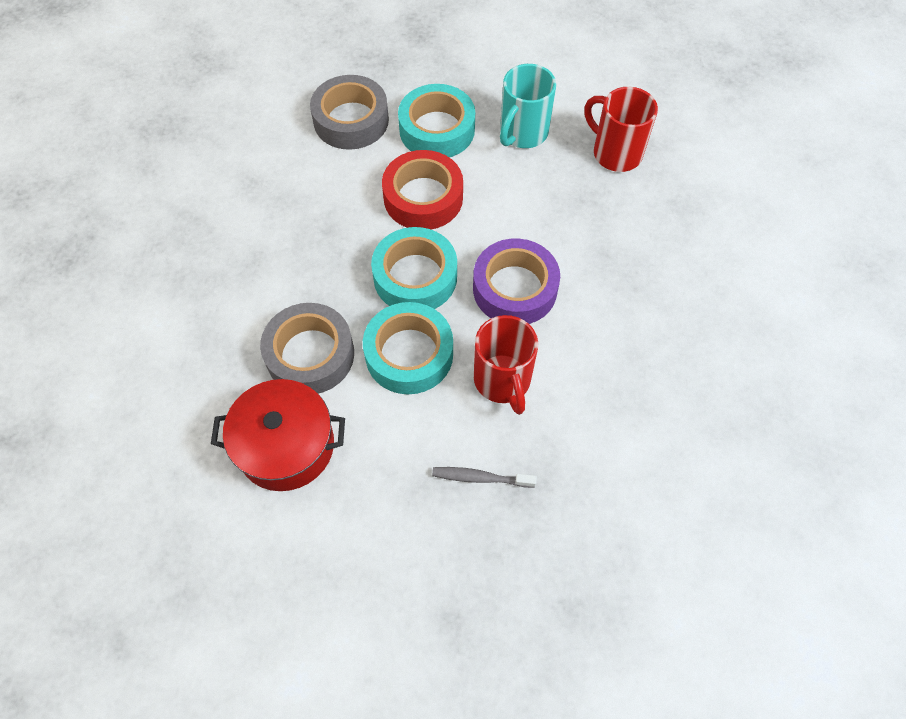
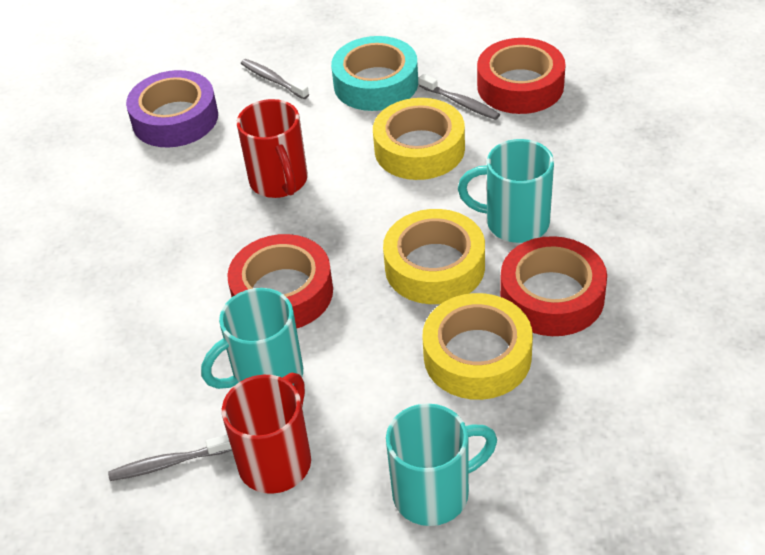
grey tape: [260,303,354,394] [310,75,389,150] = 2 -> none = 0
grey toothbrush: [432,467,537,488] = 1 -> [108,435,232,481] [241,59,309,99] [419,74,500,120] = 3
red pot: [211,379,345,491] = 1 -> none = 0
red tape: [382,150,463,230] = 1 -> [227,234,333,329] [477,38,566,114] [500,236,607,336] = 3
turquoise mug: [500,64,556,148] = 1 -> [201,288,303,389] [386,403,497,526] [458,139,554,243] = 3
turquoise tape: [363,302,453,394] [371,227,457,309] [398,84,475,157] = 3 -> [331,36,418,111] = 1
yellow tape: none = 0 -> [373,98,465,180] [383,209,485,304] [422,293,533,400] = 3

